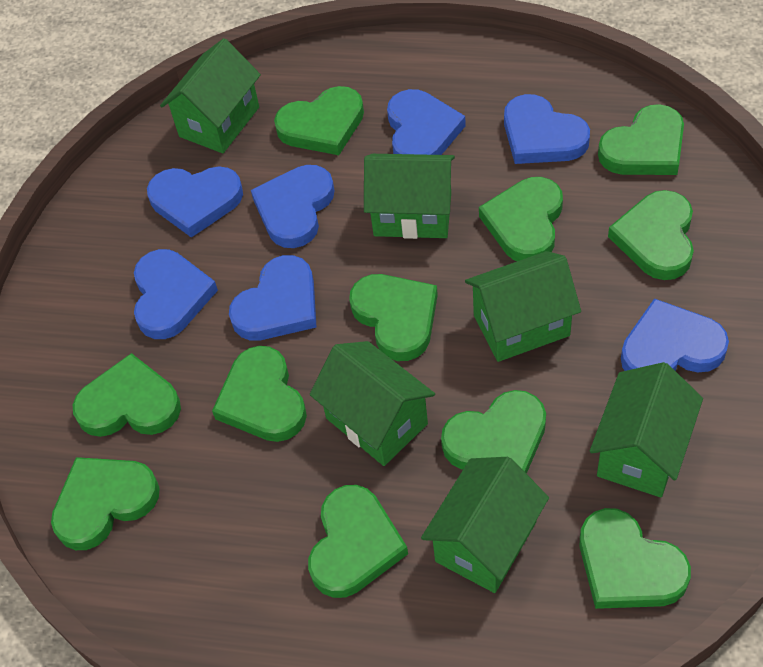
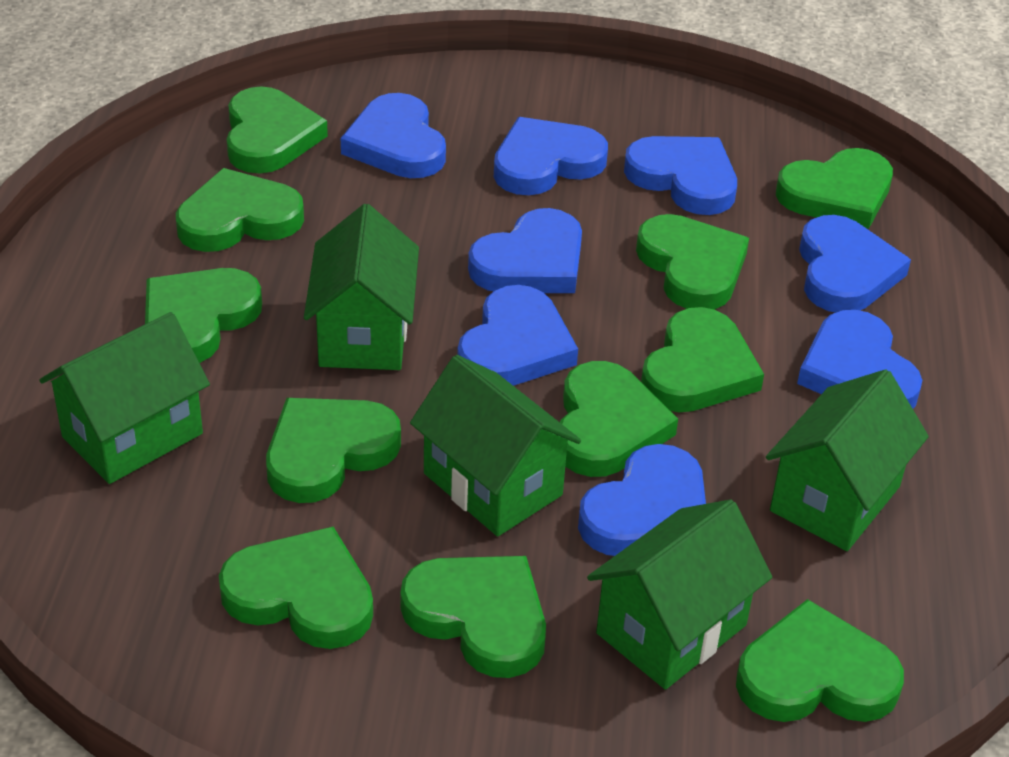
blue heart: [134,249,218,339] [147,166,243,238] [229,255,316,341] [251,165,335,248] [387,89,466,155] [504,94,590,164] [621,298,729,373] = 7 -> [341,93,446,178] [457,285,578,386] [468,208,582,293] [494,117,608,195] [578,444,706,556] [624,136,737,215] [797,310,922,409] [799,215,911,312] = 8
green house: [160,38,261,153] [310,341,435,466] [364,154,455,239] [421,457,549,593] [465,251,581,362] [590,362,703,498] = 6 -> [40,312,210,484] [304,204,419,370] [410,355,581,536] [587,499,772,689] [766,369,929,551] = 5

